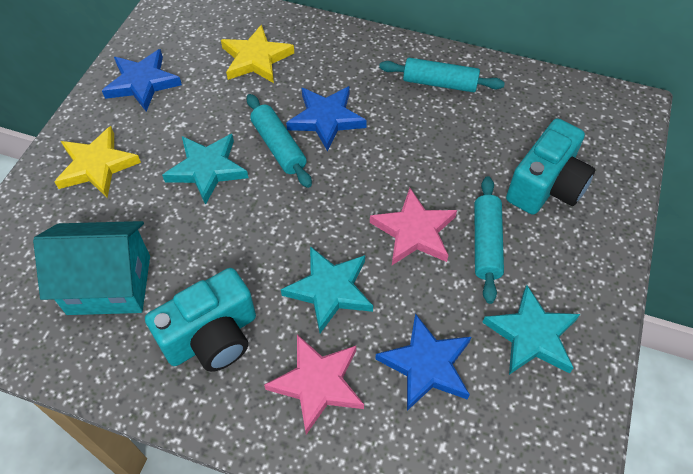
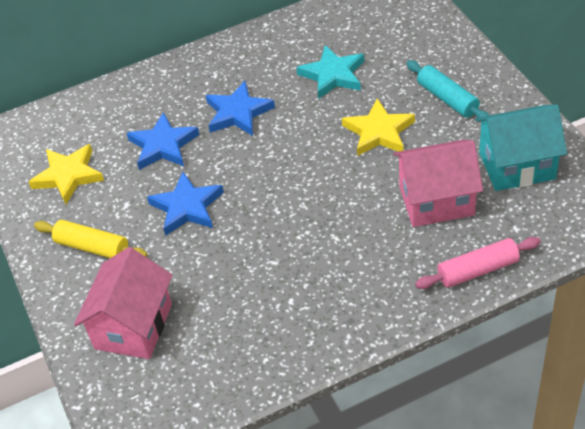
pink house: none = 0 -> [74,247,173,359] [393,140,483,227] = 2
pink rolling pin: none = 0 -> [415,237,541,289] = 1
pink star: [264,335,364,434] [370,188,457,265] = 2 -> none = 0
turquoise camera: [145,268,256,372] [506,118,595,215] = 2 -> none = 0
turquoise rolling pin: [247,94,312,188] [379,58,505,92] [474,176,504,304] = 3 -> [406,60,490,122] = 1
turquoise star: [162,134,248,205] [281,246,373,333] [482,285,580,375] = 3 -> [296,45,364,99] = 1
yellow rolling pin: none = 0 -> [34,220,148,258] = 1

